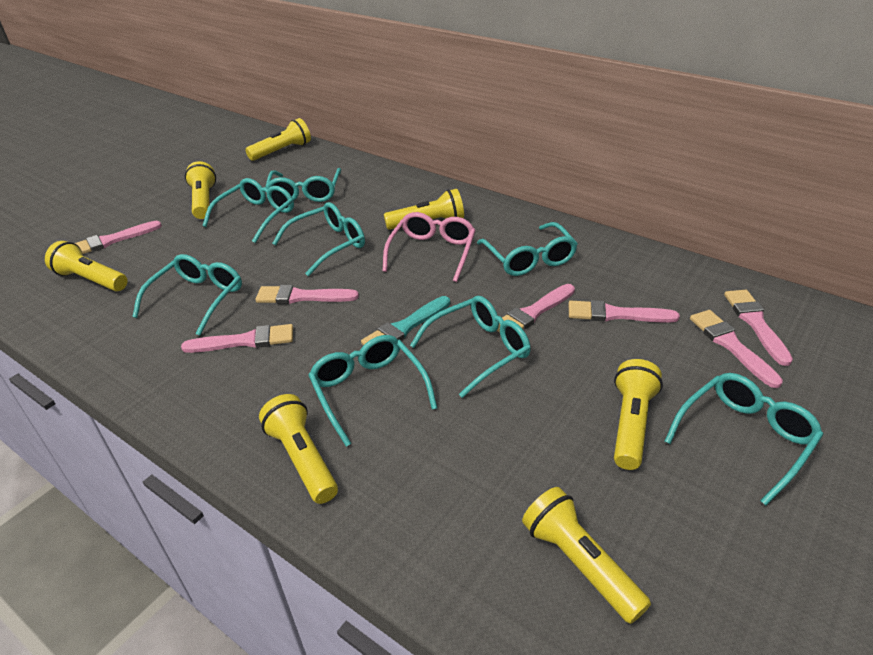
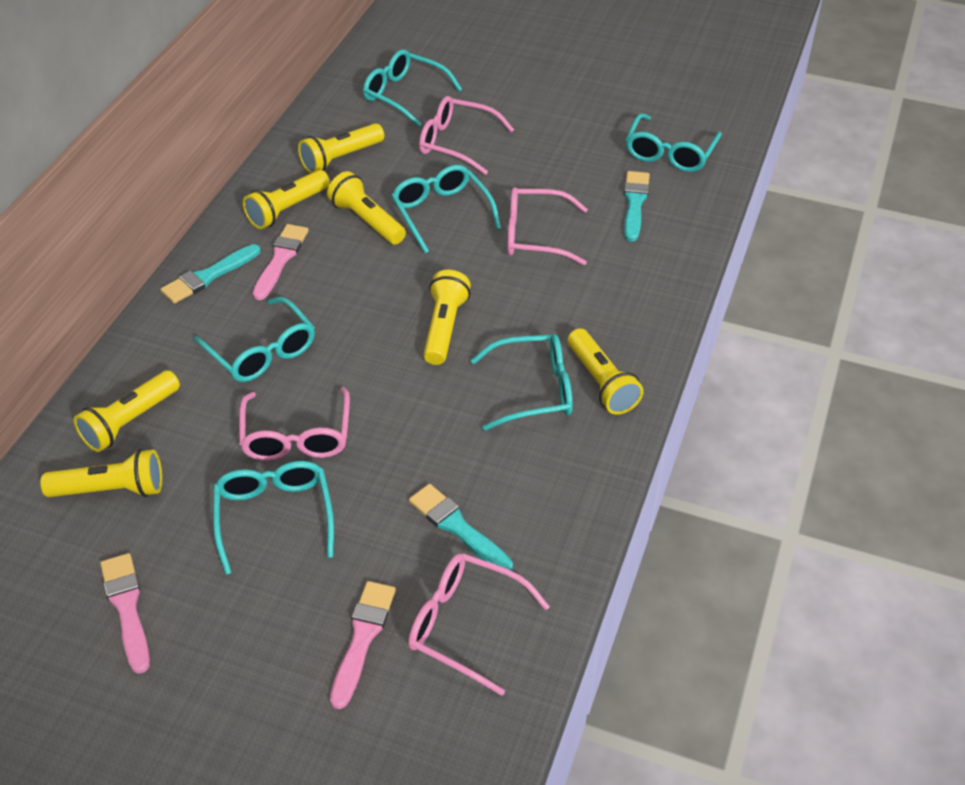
pink brush: [75,221,162,254] [181,324,293,353] [256,285,359,304] [497,284,575,332] [569,300,680,323] [690,310,783,388] [724,290,793,366] = 7 -> [100,553,150,674] [253,224,309,300] [330,581,396,709] = 3
pink glasses: [383,212,476,282] = 1 -> [239,387,350,461] [408,553,550,696] [419,96,514,175] [507,187,588,265] = 4
turquoise brush: [361,296,450,345] = 1 -> [161,244,261,304] [409,484,513,574] [624,171,650,242] = 3
turquoise glasses: [132,254,242,336] [202,178,294,243] [265,168,341,202] [272,202,365,276] [308,335,437,447] [410,296,531,398] [477,222,578,276] [664,373,823,506] = 8 -> [194,297,315,382] [213,461,334,575] [363,49,462,127] [391,165,501,254] [471,334,573,431] [626,113,722,172] = 6

